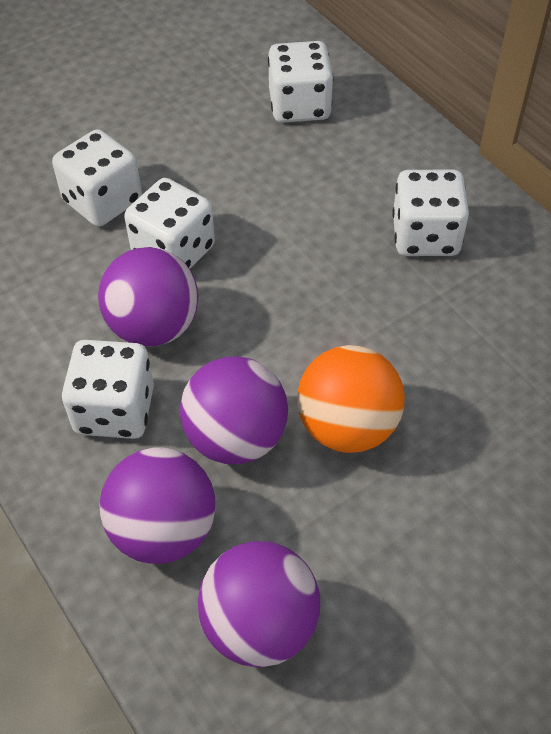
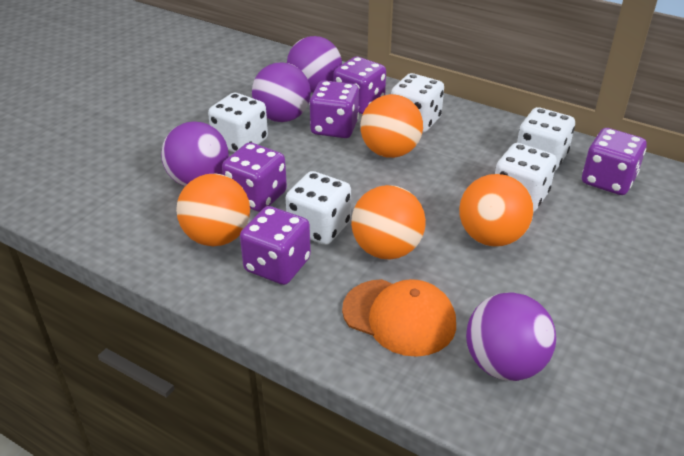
orange ball: [297,345,405,453] = 1 -> [176,174,250,246] [351,185,426,259] [360,94,423,158] [459,174,533,247] = 4
orange cap: none = 0 -> [342,279,456,357] = 1
purple dice: none = 0 -> [222,142,287,212] [240,206,311,285] [309,80,359,138] [333,56,386,114] [582,128,647,195] = 5

